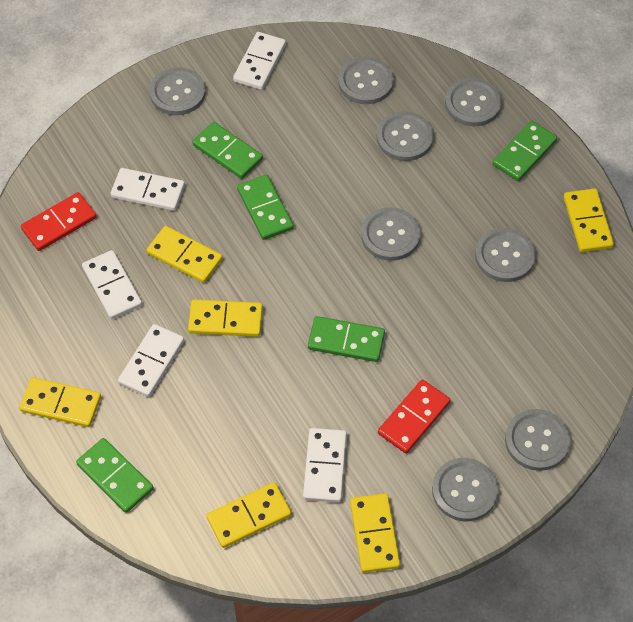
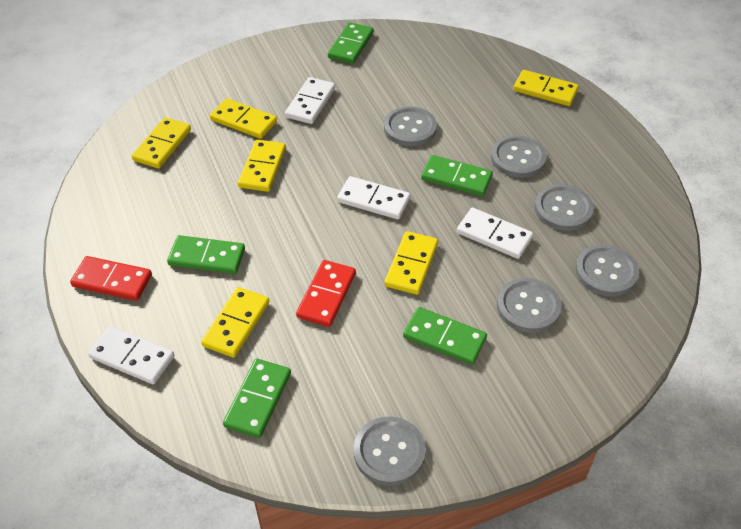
grey button: [149,67,206,115] [338,57,394,104] [361,207,421,261] [377,111,434,161] [432,458,498,521] [445,78,501,126] [475,228,536,282] [505,409,570,471] = 8 -> [354,416,426,486] [384,106,437,146] [491,135,547,178] [497,278,562,333] [534,184,594,231] [575,244,639,296] = 6
white domino: [82,250,142,319] [110,168,185,211] [118,324,184,397] [233,32,286,90] [303,428,347,503] = 5 -> [88,326,174,384] [285,77,335,124] [337,176,410,219] [457,208,533,259] = 4

